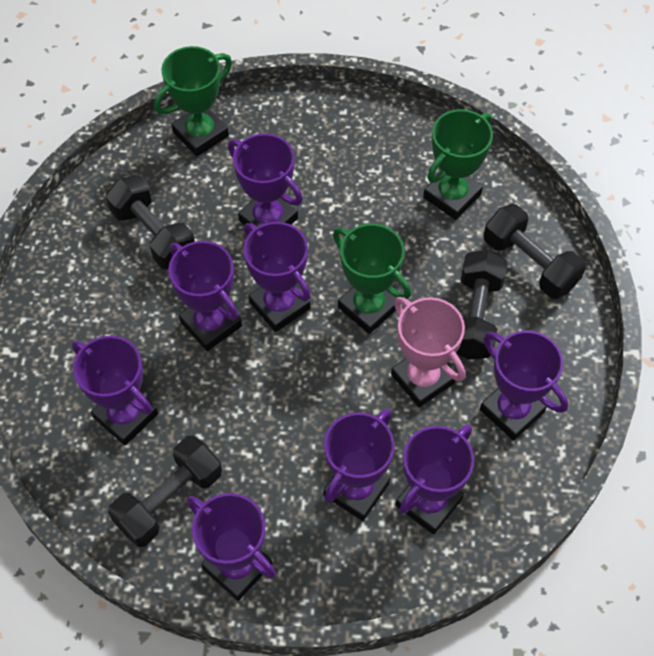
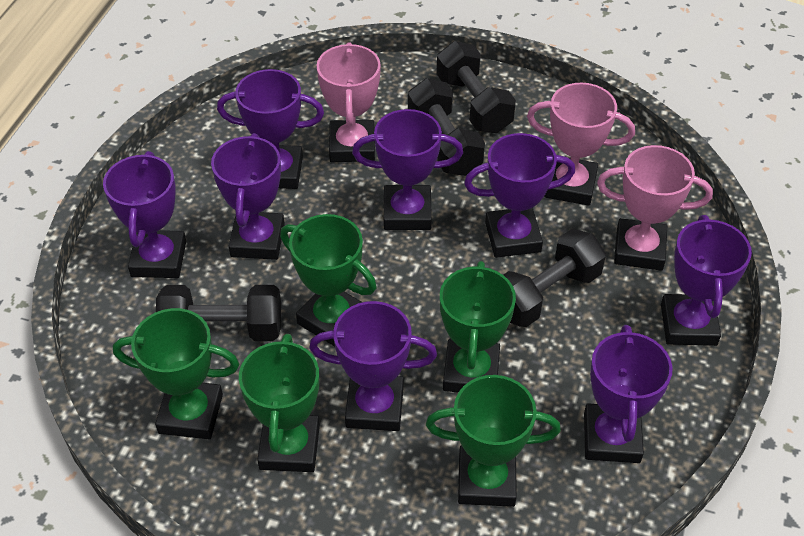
green trophy: [154,46,232,156] [333,224,411,334] [423,109,493,220] = 3 -> [113,308,239,439] [239,334,320,472] [280,214,376,347] [426,375,561,507] [440,261,516,392] = 5
pink trophy: [391,297,466,407] = 1 -> [316,42,381,162] [527,82,635,206] [597,145,713,271] = 3

